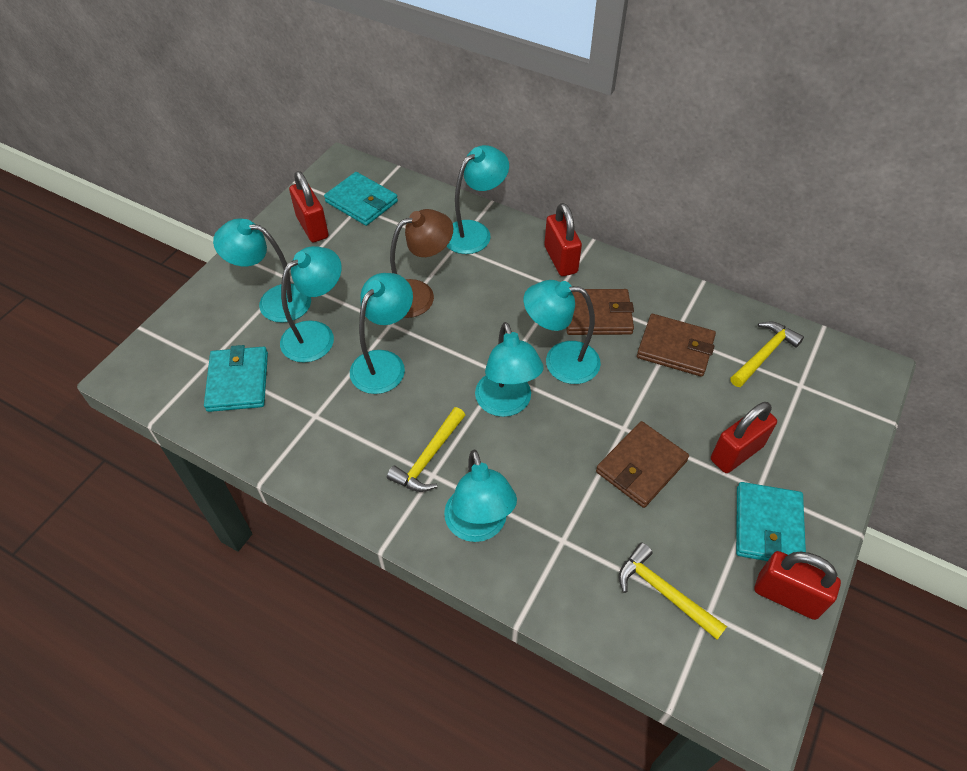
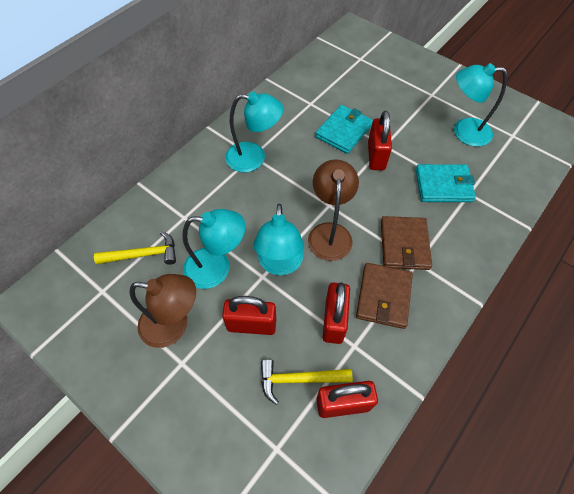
brown lamp: [390,209,453,318] = 1 -> [129,274,196,348] [308,159,359,261] = 2
brown wallet: [566,289,634,335] [596,421,689,508] [637,314,716,377] = 3 -> [356,263,413,329] [381,216,432,270] = 2
turquoise lamp: [213,218,311,323] [280,246,342,363] [350,273,413,394] [444,450,517,542] [447,145,509,254] [475,322,544,417] [524,280,601,384] = 7 -> [182,209,245,289] [225,92,283,172] [253,204,304,275] [454,63,507,147] = 4
turquoise wallet: [204,345,268,412] [324,172,398,226] [736,482,806,561] = 3 -> [315,105,373,154] [416,164,476,202] = 2
yellow hammer: [387,407,465,492] [619,543,727,640] [730,322,804,387] = 3 -> [94,231,176,265] [261,359,353,405] = 2

